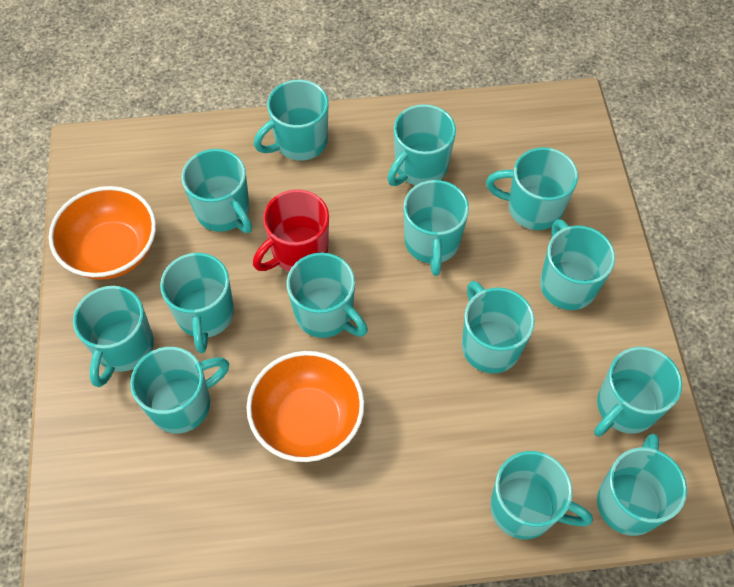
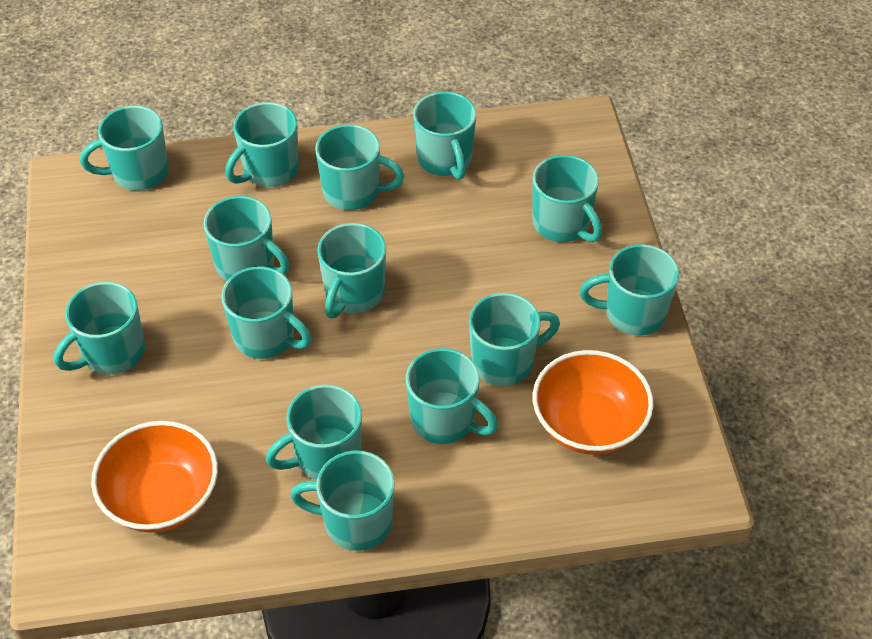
red mug: [253,189,329,271] = 1 -> none = 0

